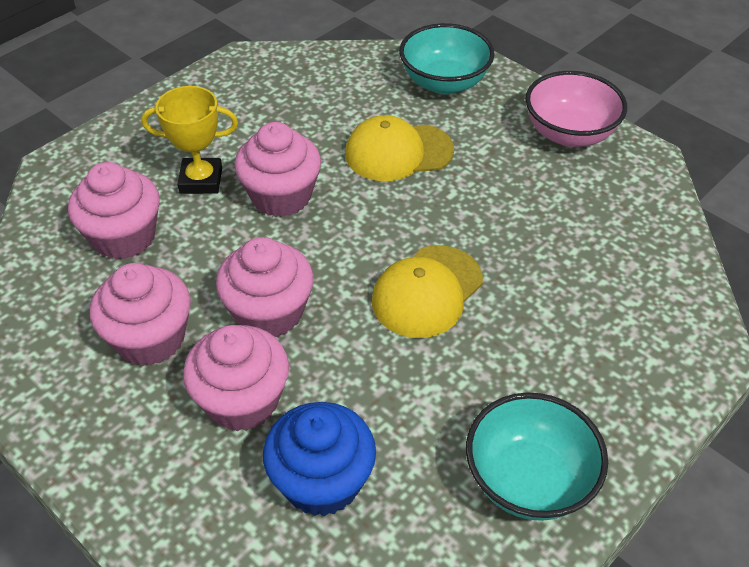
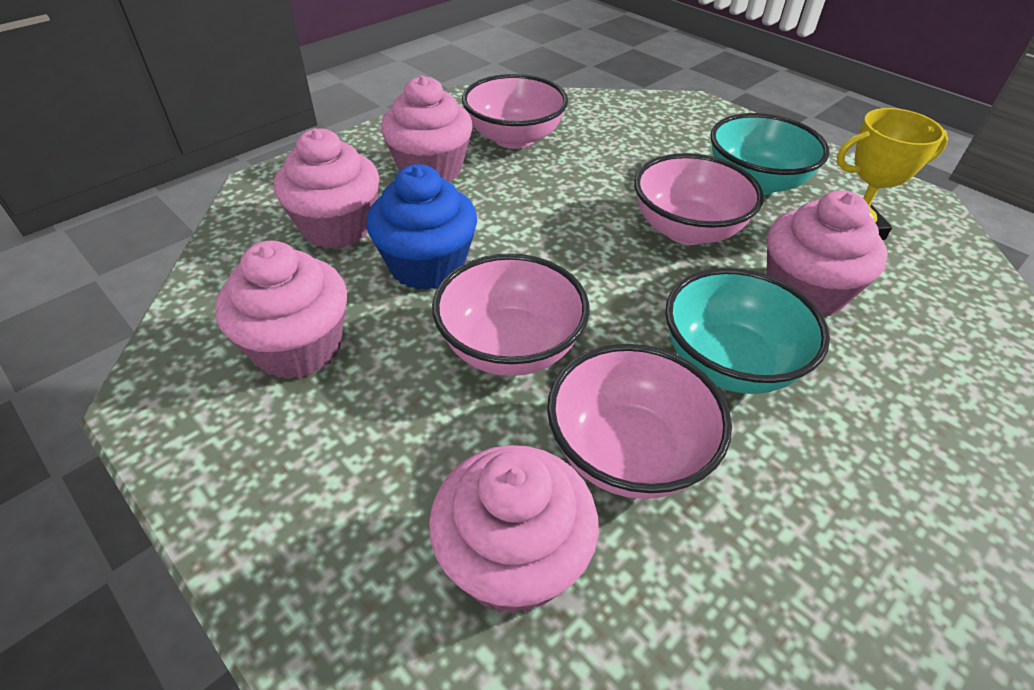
pink bowl: [525,71,627,147] = 1 -> [432,253,589,376] [462,74,568,149] [547,344,732,499] [634,153,764,245] = 4
yellow cap: [345,115,454,181] [372,245,483,338] = 2 -> none = 0

